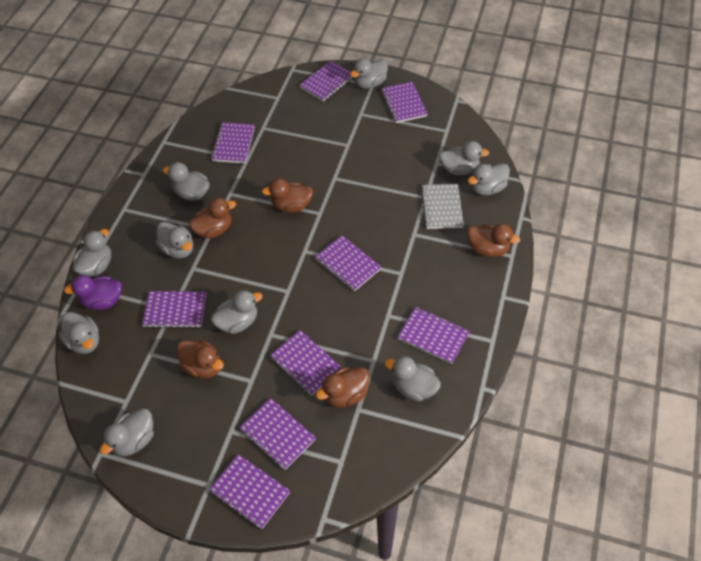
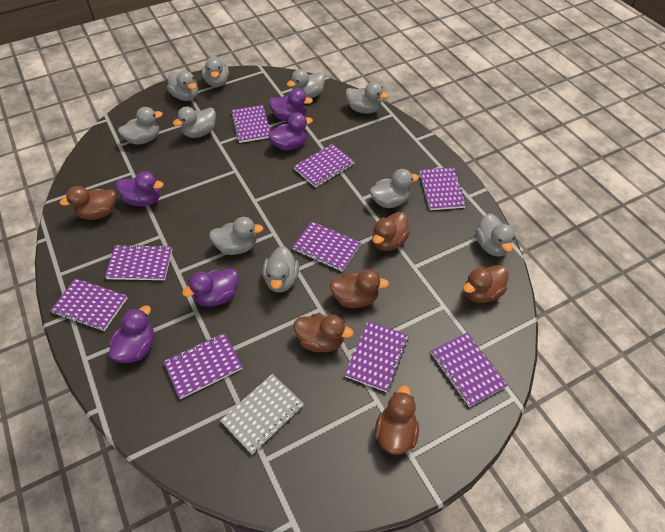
brown duck: [176,340,224,379] [188,198,236,238] [262,178,313,212] [316,367,369,407] [467,224,520,257] = 5 -> [60,186,116,220] [294,314,354,352] [330,269,389,308] [372,212,410,251] [374,386,419,455] [463,265,509,303] = 6
purple duck: [64,275,122,310] = 1 -> [109,305,154,363] [116,171,164,206] [182,269,239,307] [268,113,313,150] [269,88,313,121] = 5

